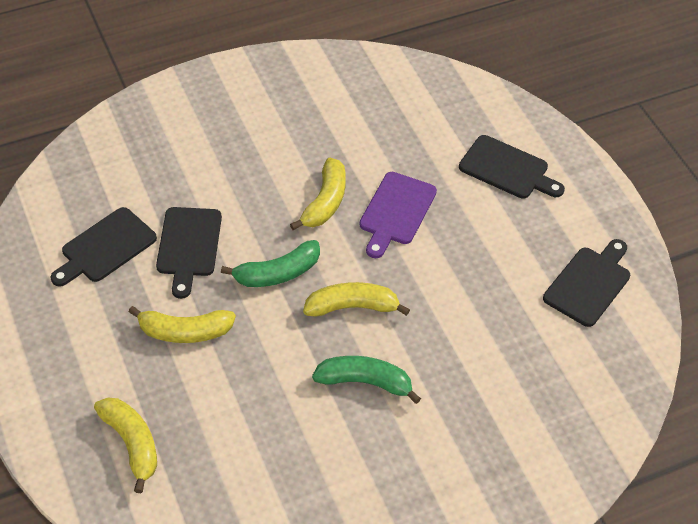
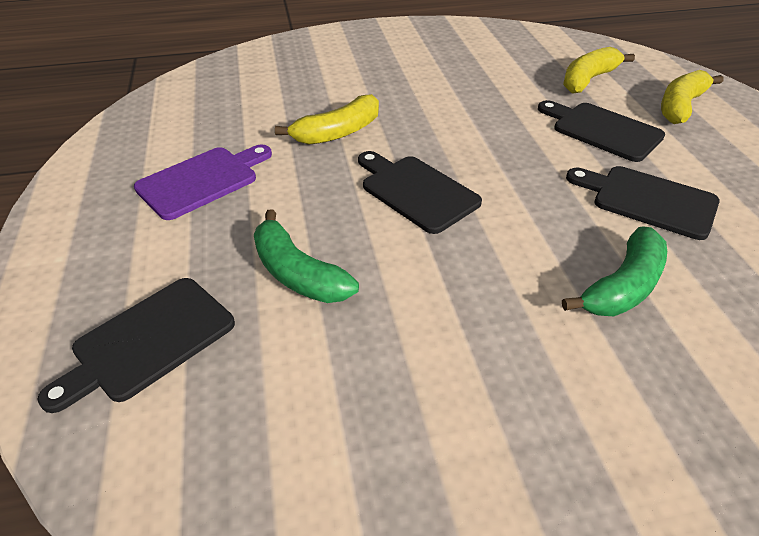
yellow banana: [94,398,157,493] [129,306,236,343] [290,157,346,230] [303,282,410,317] = 4 -> [275,94,379,145] [563,47,635,94] [661,70,724,124] = 3

